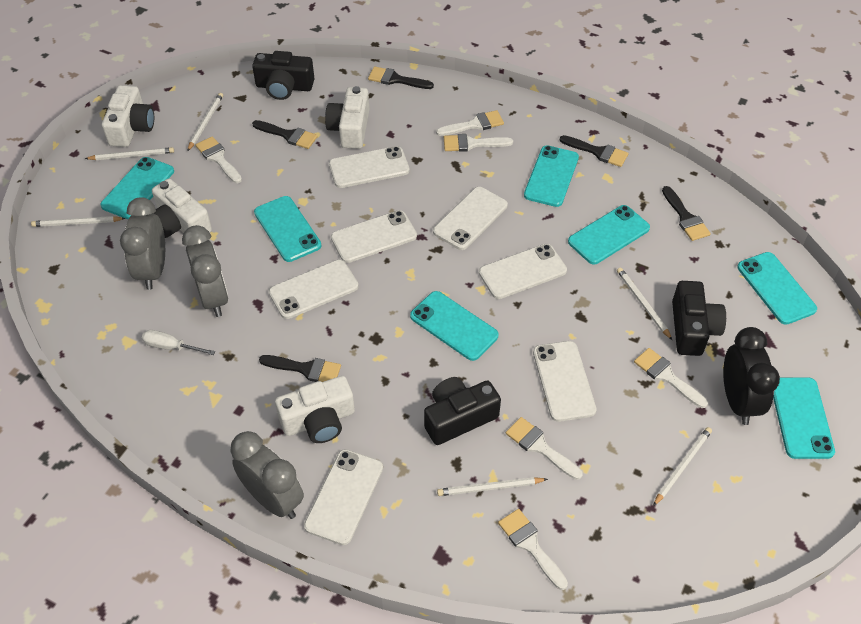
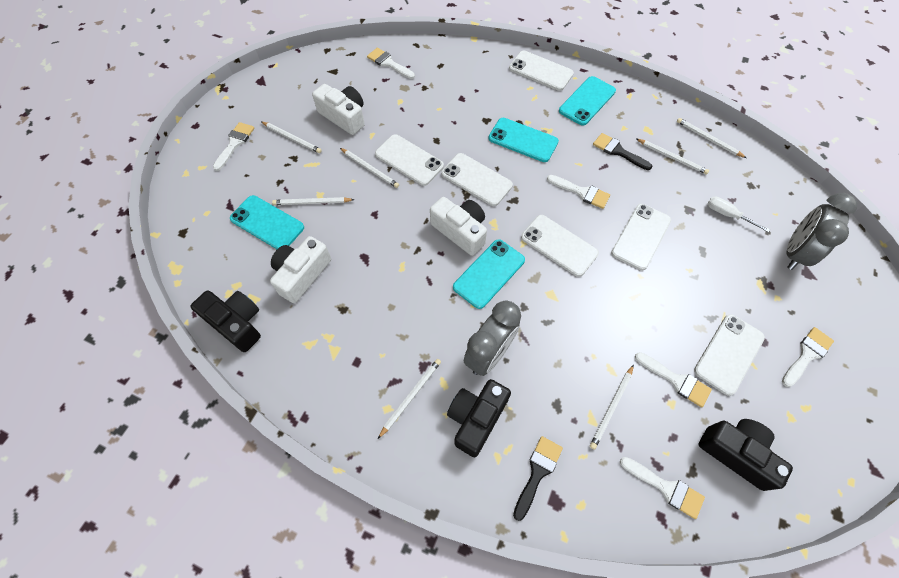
black brush: [252,120,318,149] [259,355,341,382] [368,66,434,89] [560,135,628,167] [662,186,711,241] = 5 -> [513,436,563,521] [593,133,652,170] = 2
black clock: [723,327,780,425] = 1 -> none = 0
grey clock: [120,197,165,290] [182,225,228,317] [231,431,304,519] = 3 -> [464,301,521,376] [786,193,857,270] = 2
turquoise phone: [101,157,174,219] [254,196,321,262] [410,291,499,361] [524,145,579,207] [568,205,650,265] [737,252,817,325] [773,377,835,459] = 7 -> [230,195,304,249] [453,239,525,309] [489,118,559,162] [559,76,616,126] = 4
white camera: [102,85,154,147] [152,179,212,238] [275,376,355,443] [325,86,369,149] = 4 -> [270,236,331,303] [312,84,365,135] [430,197,487,256] = 3
white pencil: [31,216,126,227] [85,147,174,160] [187,93,223,151] [437,477,548,496] [617,267,672,340] [653,427,712,506] = 6 -> [262,122,322,153] [272,197,355,205] [340,148,399,188] [378,359,441,439] [590,364,634,450] [636,138,709,174] [677,118,746,158] = 7
white phone: [269,260,359,319] [304,449,383,545] [329,146,410,188] [331,210,417,263] [433,187,508,250] [479,244,567,299] [533,341,596,422] = 7 -> [375,134,444,186] [441,153,513,206] [509,51,574,91] [521,215,599,277] [611,204,671,270] [694,314,765,396] = 6

